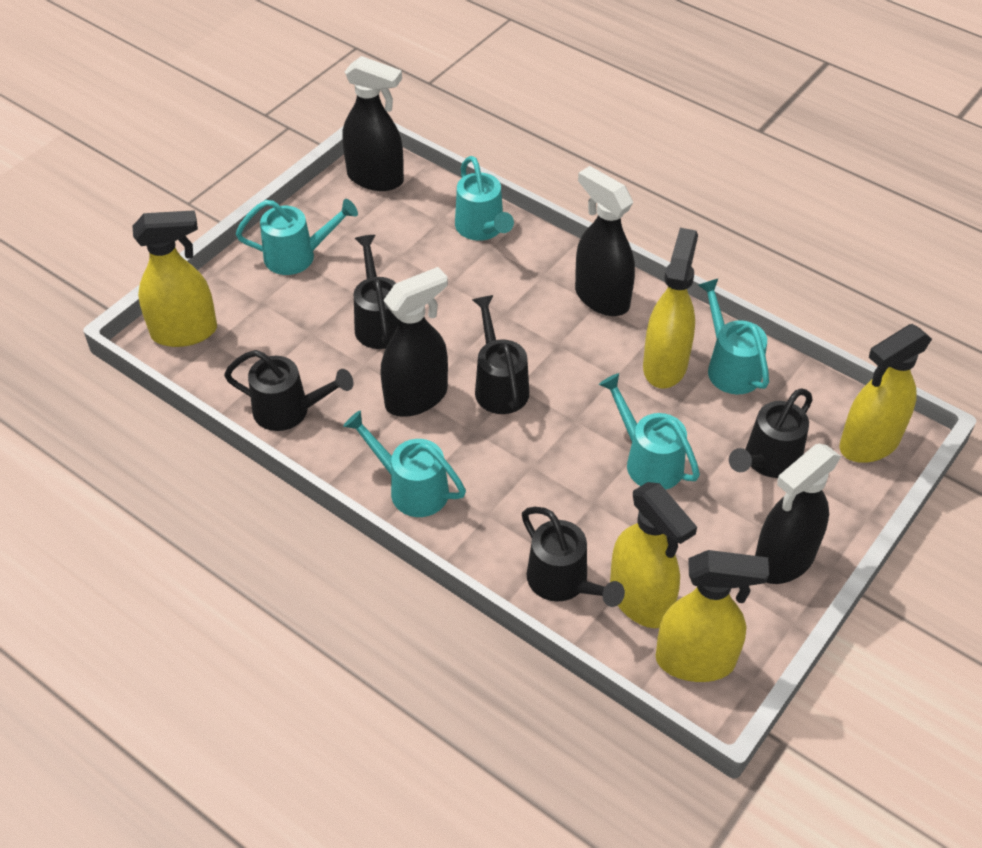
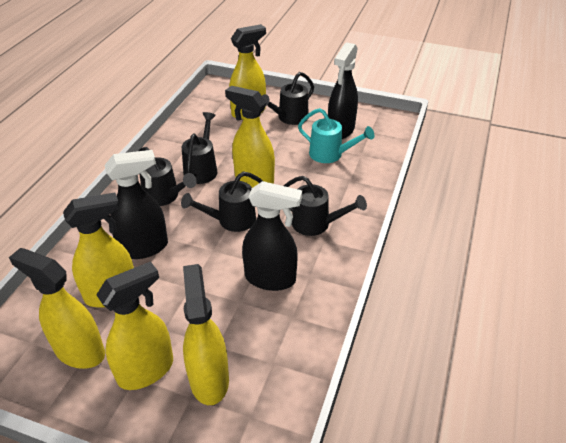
black spray bottle: [342,56,404,191] [380,267,448,417] [575,166,635,316] [755,444,841,584] = 4 -> [104,150,168,259] [242,181,302,291] [328,42,358,139] = 3
turquoise watering can: [236,199,358,275] [343,410,466,517] [455,156,514,241] [599,373,700,490] [698,278,769,394] = 5 -> [298,108,374,163] = 1
yellow spray bottle: [132,210,217,347] [610,482,697,628] [643,228,698,389] [655,550,769,682] [840,324,932,463] = 5 -> [9,248,105,369] [63,193,134,308] [96,261,173,390] [183,264,229,405] [225,86,275,188] [229,24,266,120] = 6

